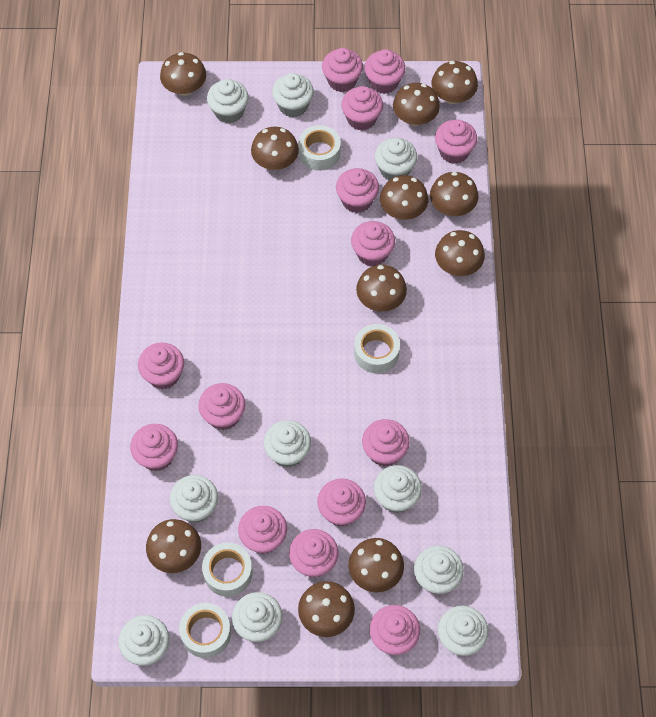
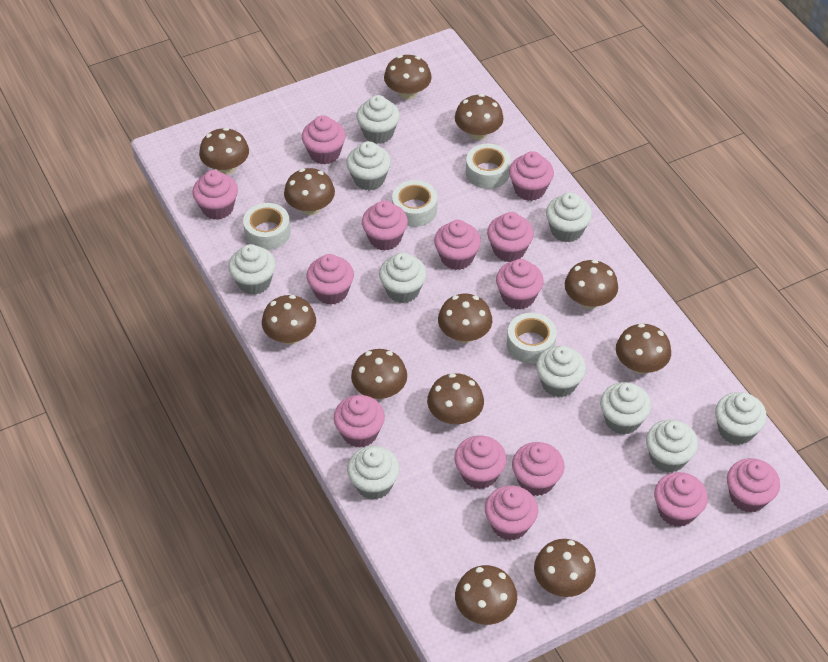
brown mushroom: [146,519,201,573] [160,52,206,96] [251,127,299,170] [298,581,355,637] [348,538,404,592] [356,265,407,312] [380,175,428,220] [393,83,440,126] [430,172,478,216] [431,61,478,104] [435,230,485,276] = 11 -> [199,128,249,175] [262,295,316,345] [284,168,335,215] [351,349,407,399] [384,55,432,100] [427,373,484,425] [438,294,492,343] [455,94,504,140] [455,565,517,625] [534,539,596,597] [565,260,618,309] [616,323,671,374] = 12

